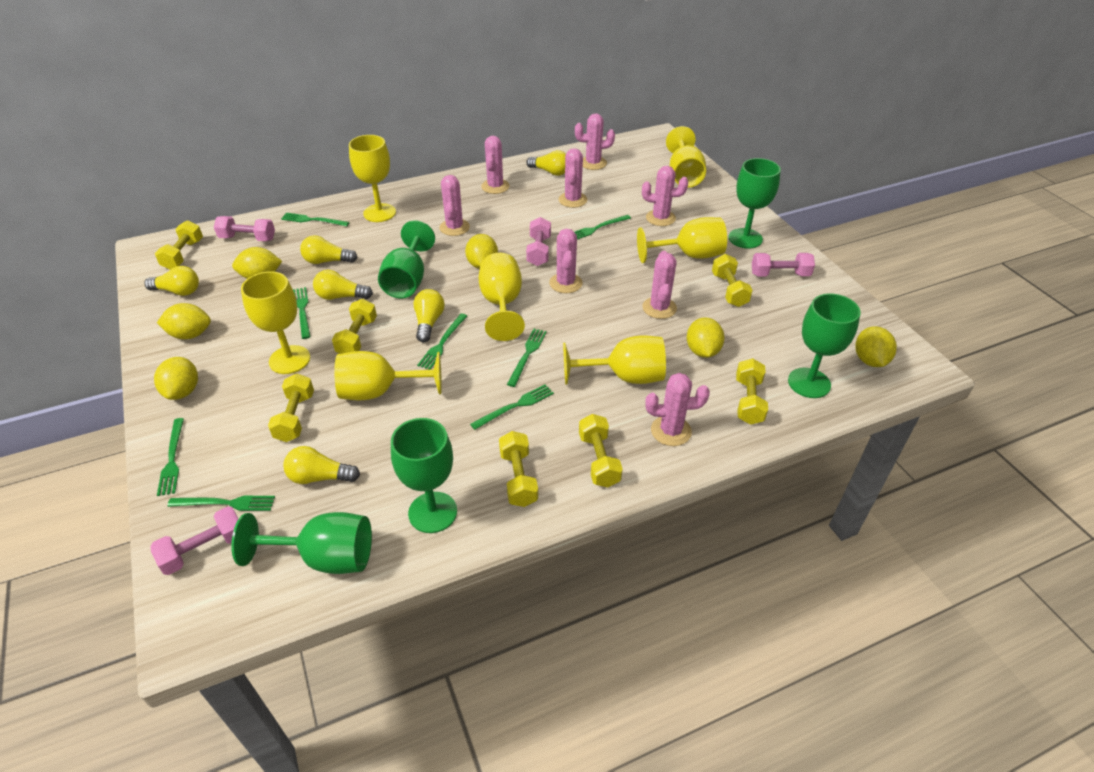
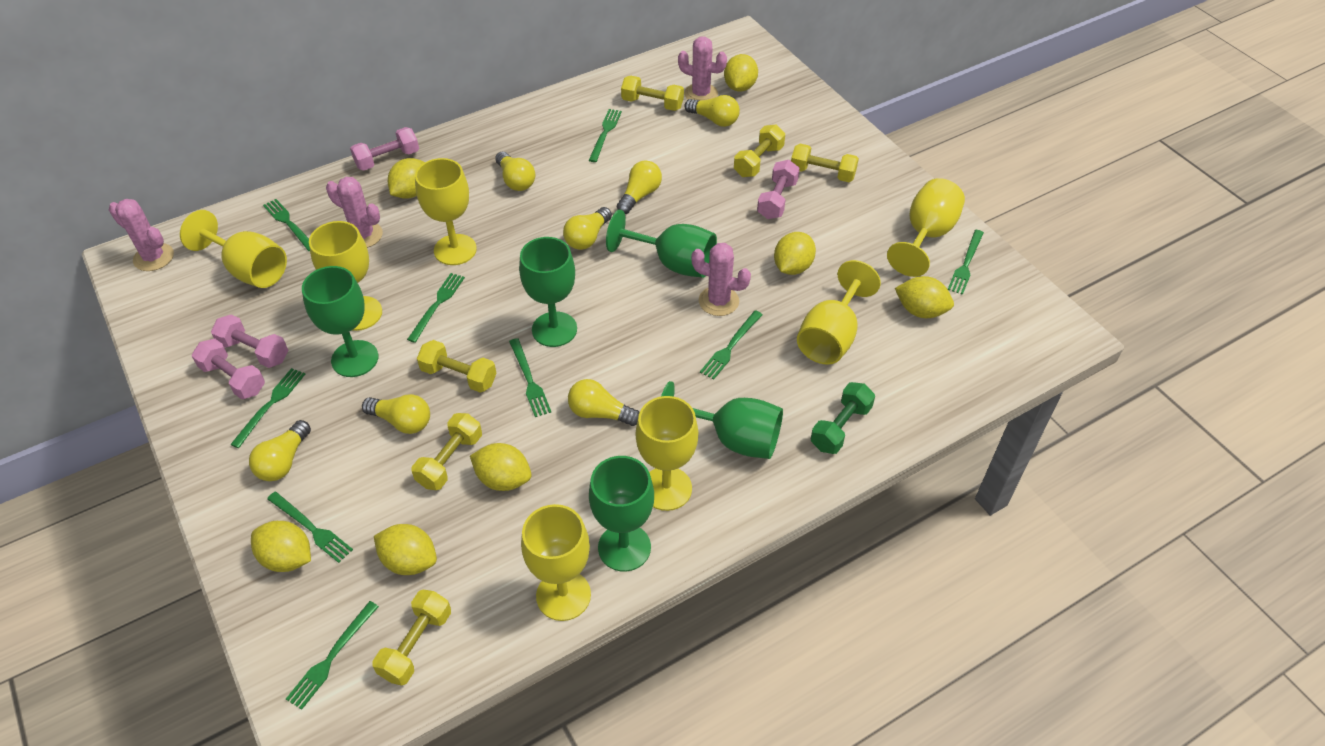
green dumbbell: none = 0 -> [811,382,875,454] = 1
green fork: [157,418,184,496] [167,496,275,511] [281,213,350,226] [293,287,311,339] [417,313,467,370] [470,384,554,430] [507,329,547,387] [575,215,631,239] = 8 -> [230,368,305,448] [263,199,310,251] [267,492,353,563] [286,601,379,710] [407,273,465,343] [509,338,551,417] [589,109,622,162] [700,310,763,380] [948,230,984,295] = 9
pink cactus: [439,175,470,236] [481,136,510,194] [549,229,582,293] [559,148,587,208] [575,113,615,170] [642,166,688,226] [642,251,677,319] [645,373,710,446] = 8 -> [109,199,174,271] [326,177,383,248] [678,37,727,100] [691,243,751,316] = 4
yellow dumbbell: [155,220,203,270] [268,374,314,442] [332,299,377,354] [499,431,538,507] [579,414,623,487] [712,254,753,307] [736,358,768,425] = 7 -> [372,590,451,686] [412,413,482,490] [417,340,497,393] [621,76,684,111] [734,124,785,177] [791,144,859,182] = 6
yellow lemon: [154,357,198,400] [157,303,211,339] [232,247,282,279] [465,234,498,269] [687,317,725,358] [856,326,897,367] = 6 -> [251,521,311,572] [374,524,437,575] [388,158,425,199] [470,443,532,491] [724,54,758,92] [774,232,816,275] [895,276,954,318] = 7
yellow light bulb: [144,266,199,296] [283,446,360,484] [300,235,358,264] [313,270,373,300] [413,289,445,342] [526,150,566,176] = 6 -> [249,420,311,481] [362,394,430,434] [495,151,535,191] [563,207,612,250] [568,379,640,426] [617,160,662,214] [685,95,740,127] = 7

